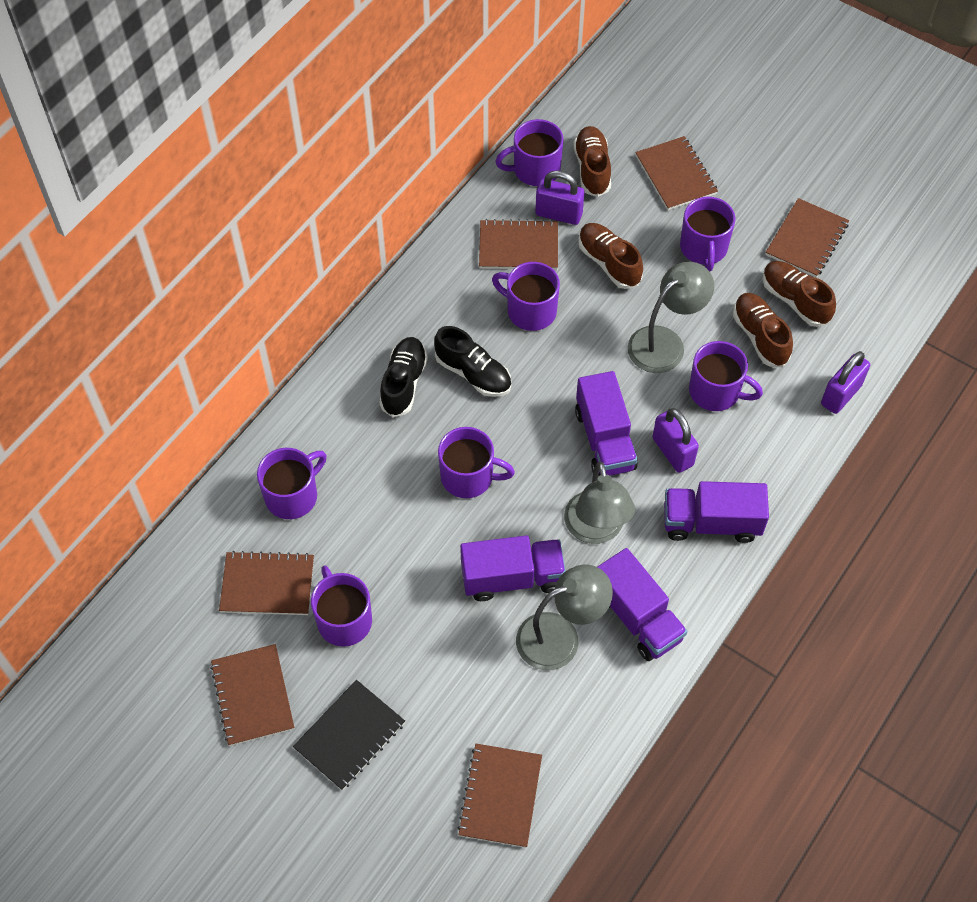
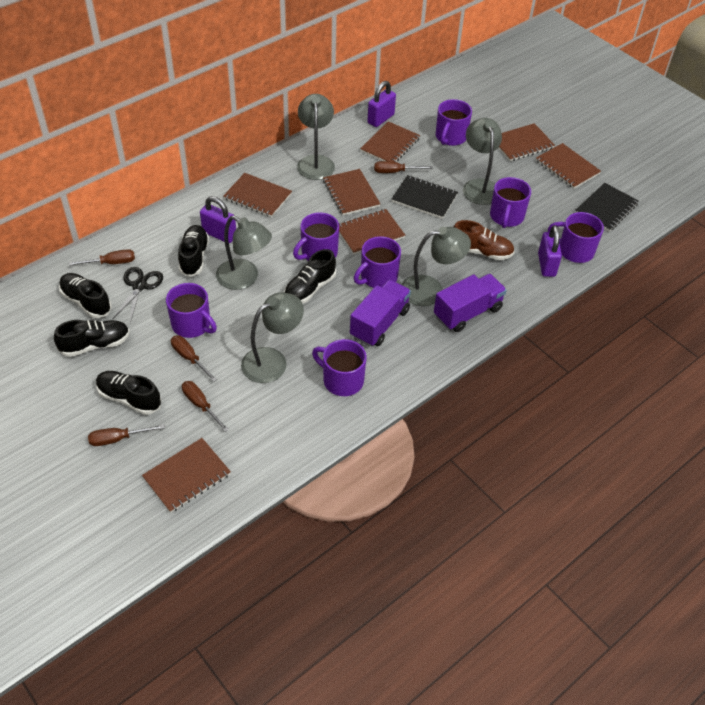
black notebook: [293,680,405,790] = 1 -> [392,175,458,219] [575,183,639,232] = 2
black scissors: none = 0 -> [113,267,163,323] = 1
black shoe: [380,337,428,417] [434,326,511,397] = 2 -> [54,320,130,357] [59,273,112,318] [96,371,161,415] [178,225,209,277] [284,249,336,304] = 5
brown notebook: [210,644,294,746] [219,551,314,615] [457,744,542,848] [479,219,558,270] [636,136,718,210] [766,198,849,278] = 6 -> [142,438,231,513] [223,173,292,217] [323,169,380,215] [339,209,405,254] [360,121,420,162] [498,123,555,161] [536,143,601,189] = 7
brown screwdriver: none = 0 -> [69,249,135,266] [88,424,165,446] [171,335,217,382] [182,381,229,432] [374,161,433,173] = 5
brown shoe: [573,126,611,197] [578,223,643,289] [733,293,793,367] [763,261,836,327] = 4 -> [454,220,515,260] = 1
grey lamp: [516,564,613,670] [564,462,635,544] [627,262,714,373] = 3 -> [216,216,272,290] [241,292,304,383] [297,94,335,180] [402,227,471,306] [463,118,502,205] = 5
purple truck: [460,535,566,601] [575,371,638,477] [597,548,688,661] [664,481,769,543] = 4 -> [350,280,411,347] [434,274,507,332] = 2

